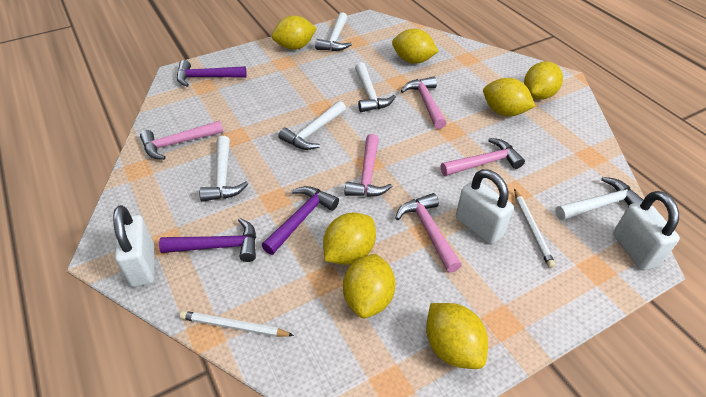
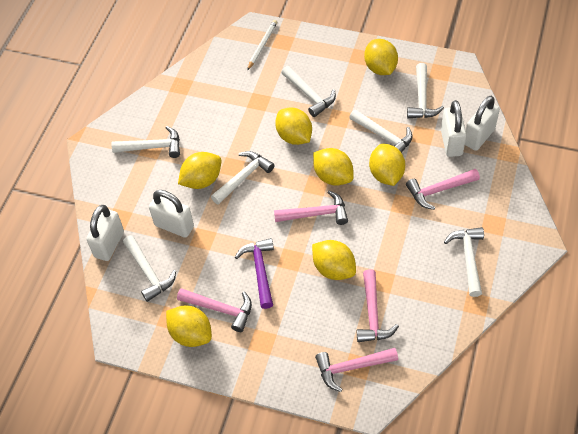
purple hammer: [159,218,256,262] [177,60,247,87] [262,186,339,255] = 3 -> [235,238,274,309] = 1
white hammer: [199,136,248,202] [278,101,346,150] [315,12,352,51] [355,62,396,112] [555,177,643,220] = 5 -> [111,126,180,158] [123,235,176,302] [211,151,275,205] [282,66,336,117] [349,109,413,153] [407,63,444,118] [444,227,484,297] = 7
white padlock: [113,205,154,287] [456,169,514,244] [613,191,680,270] = 3 -> [86,205,124,261] [149,190,194,238] [441,100,467,157] [465,96,500,151] = 4
white pencil: [179,311,294,337] [514,189,556,268] = 2 -> [247,20,277,71] = 1

